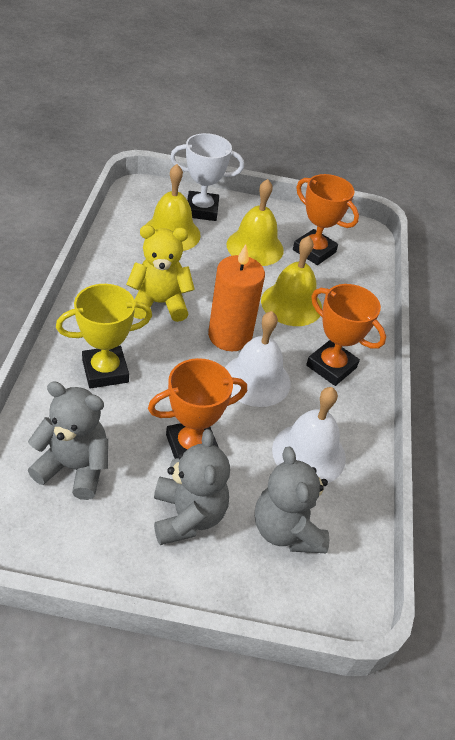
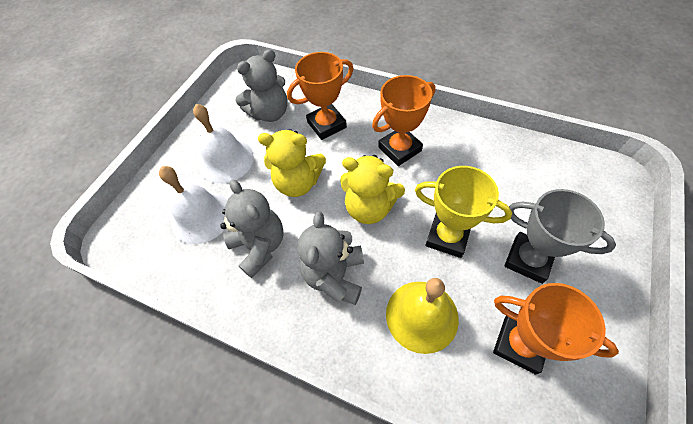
grey trophy: none = 0 -> [504,189,616,284] = 1
orange candle: [208,244,265,351] = 1 -> none = 0
white trophy: [170,133,244,221] = 1 -> none = 0
yellow bell: [146,164,201,251] [227,179,284,266] [261,236,322,326] = 3 -> [386,278,459,354] = 1
yellow teddy bear: [126,225,195,322] = 1 -> [258,129,326,197] [340,155,405,224] = 2

